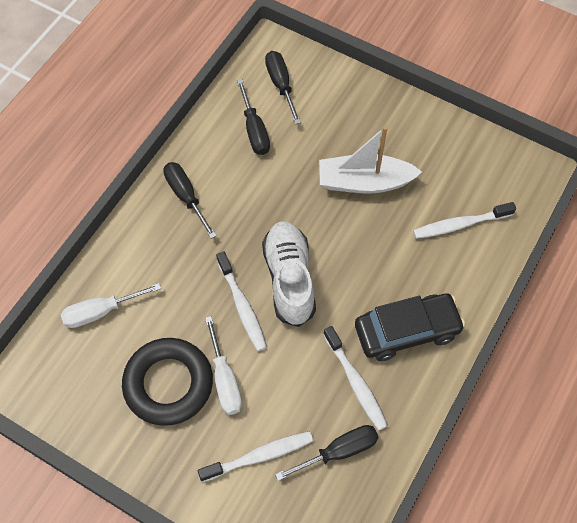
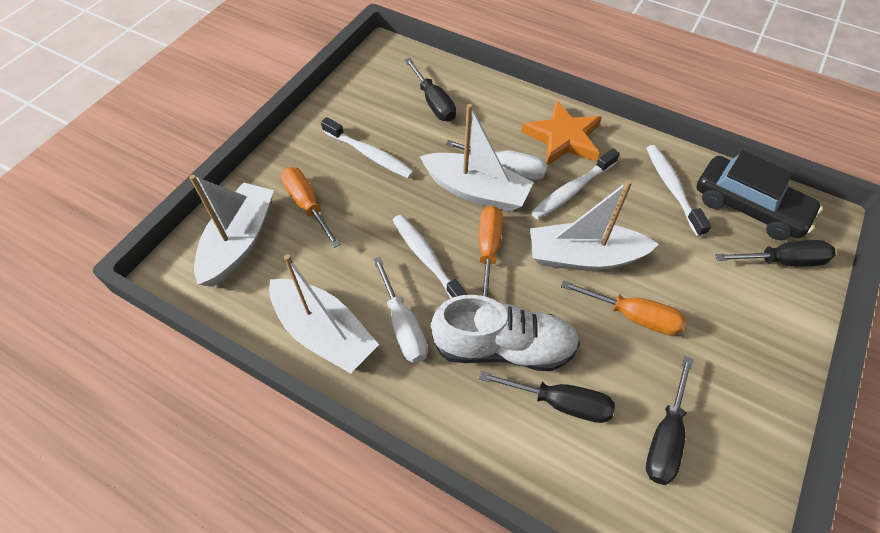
black ring: [122,338,213,426] = 1 -> none = 0
orange screwdriver: none = 0 -> [281,167,341,248] [479,206,503,297] [561,280,686,335] = 3
orange star: none = 0 -> [522,100,602,165] = 1
white boat: [319,126,422,194] = 1 -> [189,175,274,287] [269,254,379,374] [419,104,534,212] [530,180,659,271] = 4

